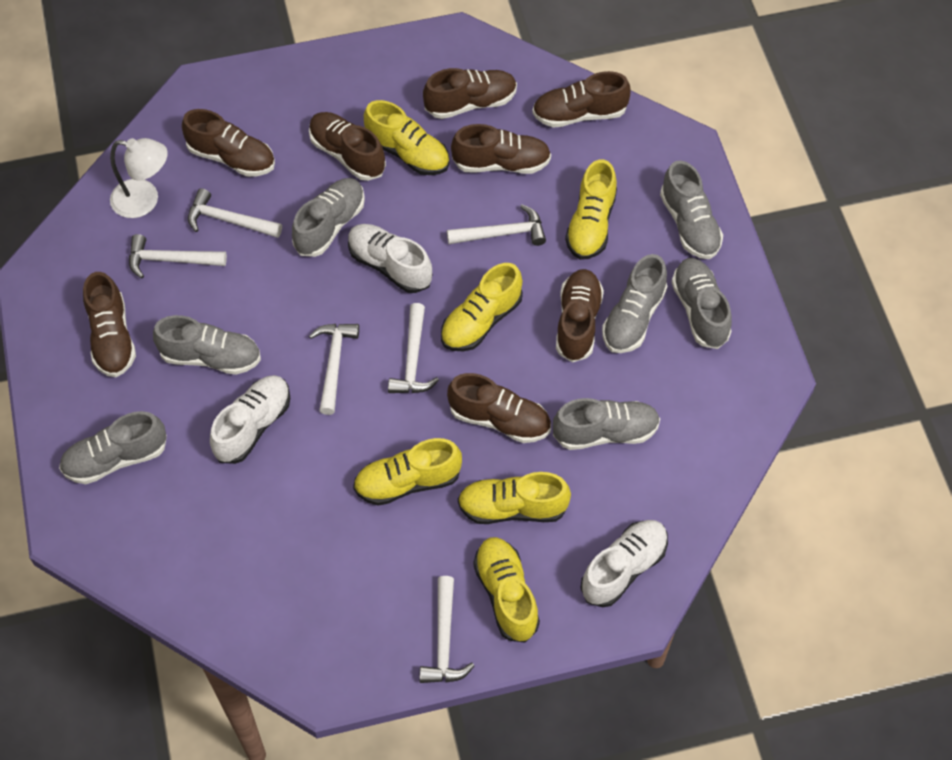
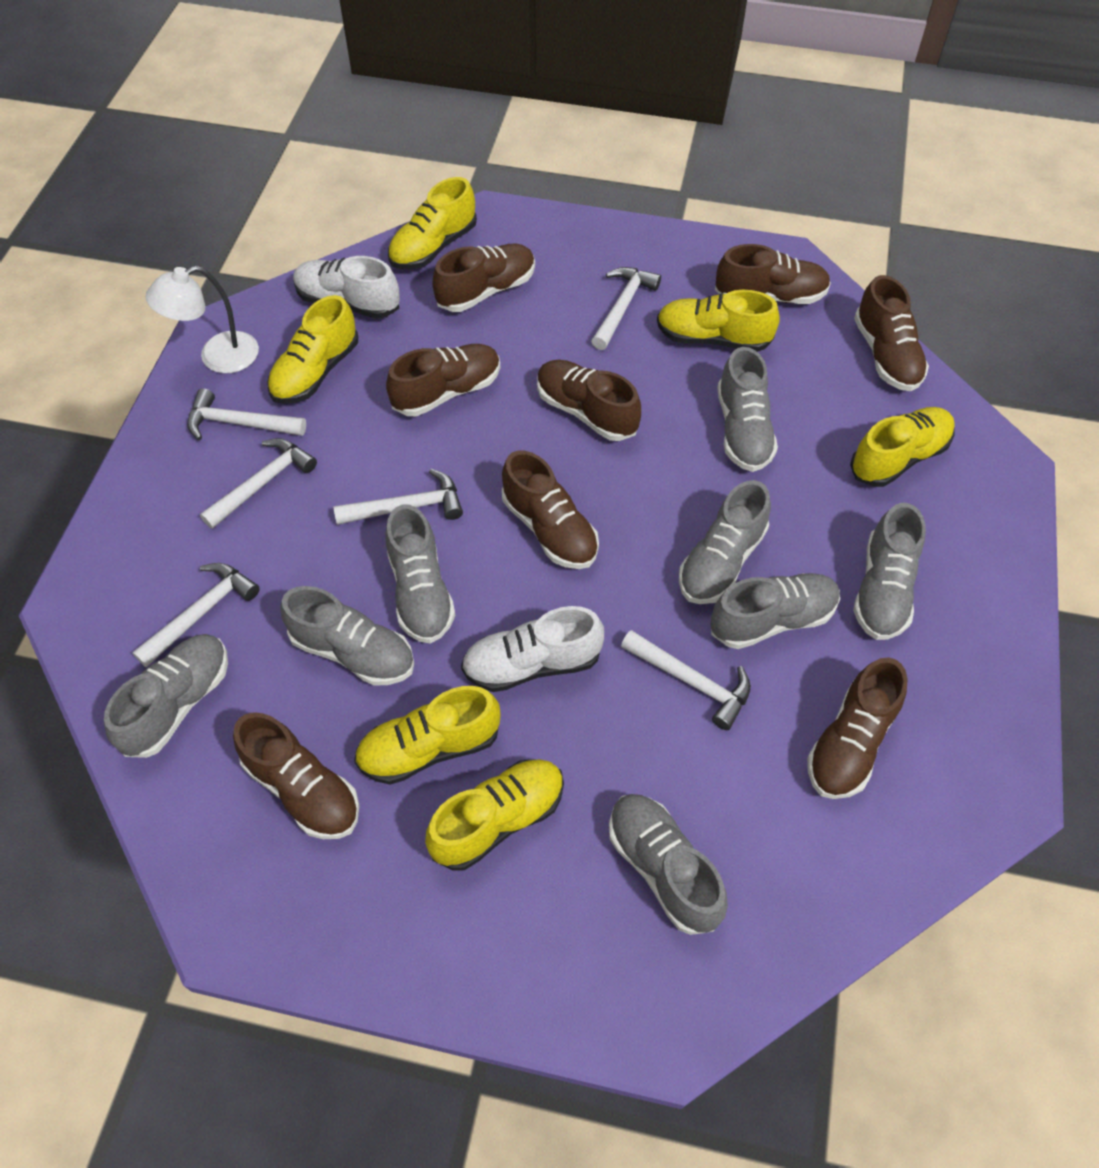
grey shoe: [59,411,167,484] [153,315,261,375] [292,178,365,257] [553,398,660,450] [602,254,667,353] [660,161,723,259] [672,258,732,349] = 7 -> [104,634,228,758] [280,586,414,686] [385,504,455,644] [609,794,728,935] [679,480,771,604] [711,573,840,649] [717,347,778,472] [853,503,926,640] = 8
white shoe: [210,375,290,464] [348,224,432,293] [580,520,668,607] = 3 -> [293,256,400,319] [461,606,604,692] = 2

